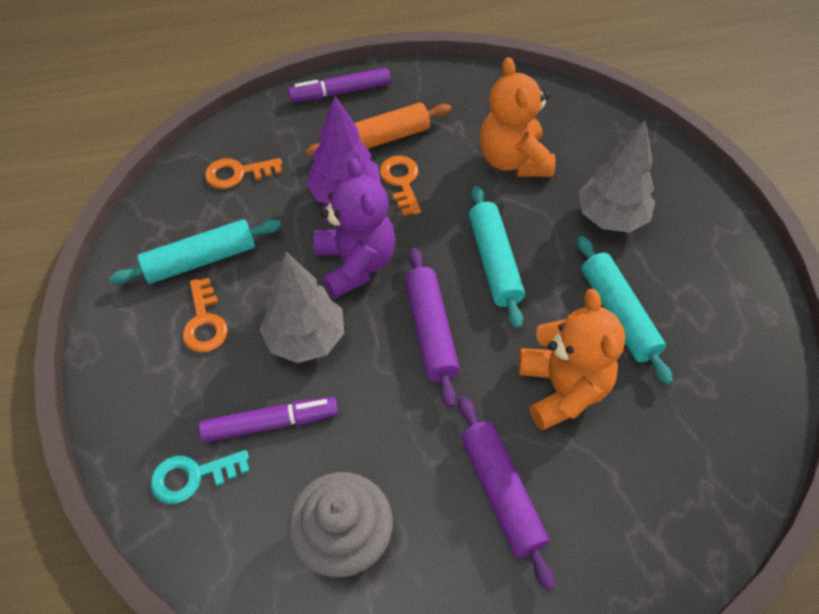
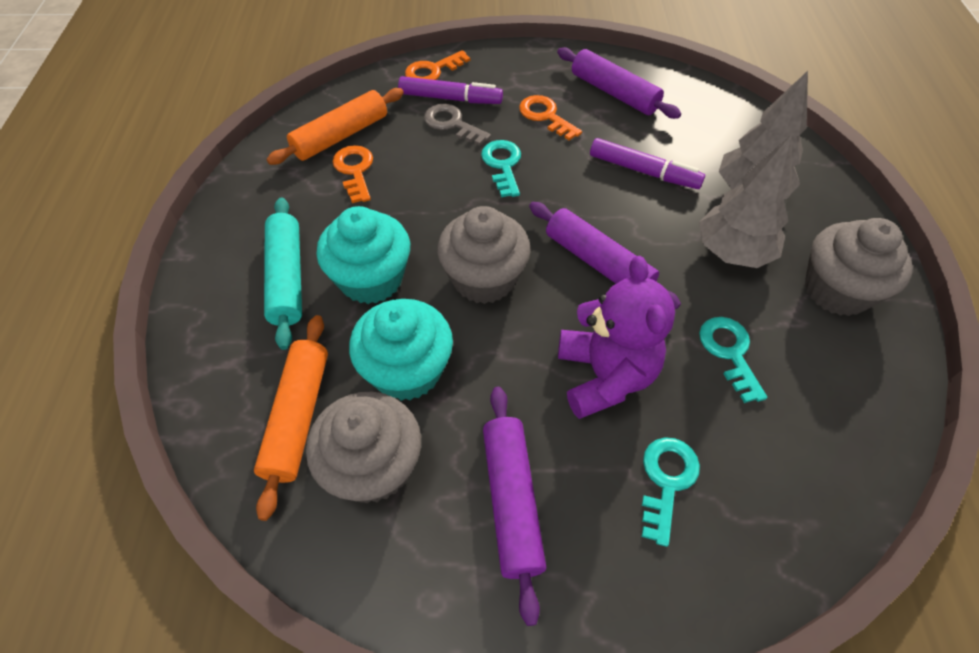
grey cupcake: [288,472,393,577] = 1 -> [306,392,421,503] [437,206,531,304] [805,218,913,316] = 3
grey key: none = 0 -> [424,104,491,146] = 1
orange rolling pin: [306,103,452,157] = 1 -> [254,315,328,521] [267,88,404,165] = 2
orange teddy bear: [479,57,555,177] [518,289,626,430] = 2 -> none = 0
purple rolling pin: [405,248,460,408] [458,396,555,590] = 2 -> [483,387,546,626] [529,202,681,309] [557,47,681,119] = 3
purple tree: [306,96,381,204] = 1 -> none = 0
turquoise cupcake: none = 0 -> [317,206,410,304] [349,299,453,401] = 2
turquoise key: [151,450,250,504] = 1 -> [481,140,521,197] [641,437,700,547] [699,317,767,403] = 3
turquoise rolling pin: [109,219,281,284] [469,186,525,329] [577,236,673,385] = 3 -> [264,197,302,350] = 1

